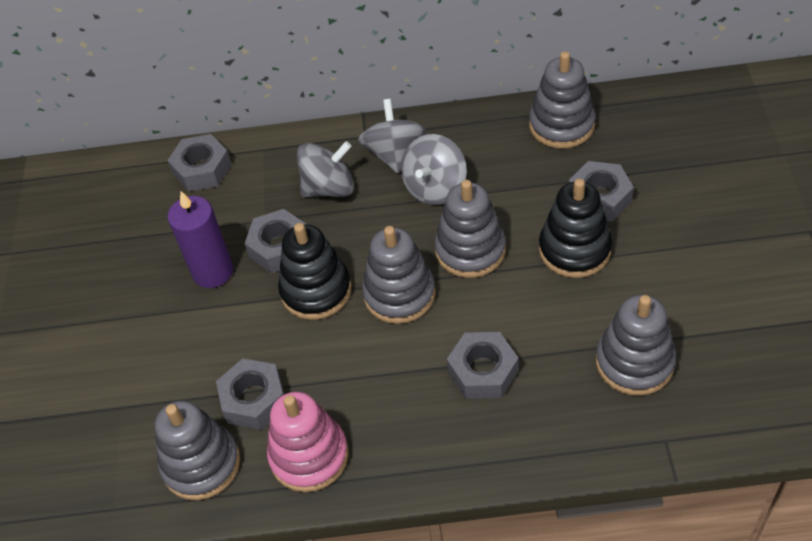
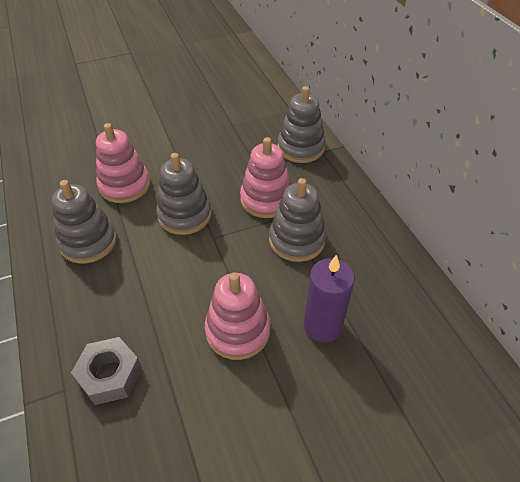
black stacking toy: [278,223,351,320] [539,179,612,278] = 2 -> none = 0
grey nut: [167,134,232,191] [216,358,284,430] [244,209,306,273] [447,332,519,399] [569,161,634,222] = 5 -> [71,337,142,405] = 1
grey spinning top: [297,141,354,197] [358,99,426,173] [401,134,467,205] = 3 -> none = 0
grey stacking toy: [155,401,240,500] [362,226,436,324] [434,180,506,278] [529,51,596,149] [596,295,676,396] = 5 -> [52,180,117,264] [156,153,212,235] [269,178,326,262] [278,86,326,163] = 4
pink stacking toy: [267,392,349,492] = 1 -> [96,123,150,203] [205,272,271,360] [240,137,291,218] = 3

